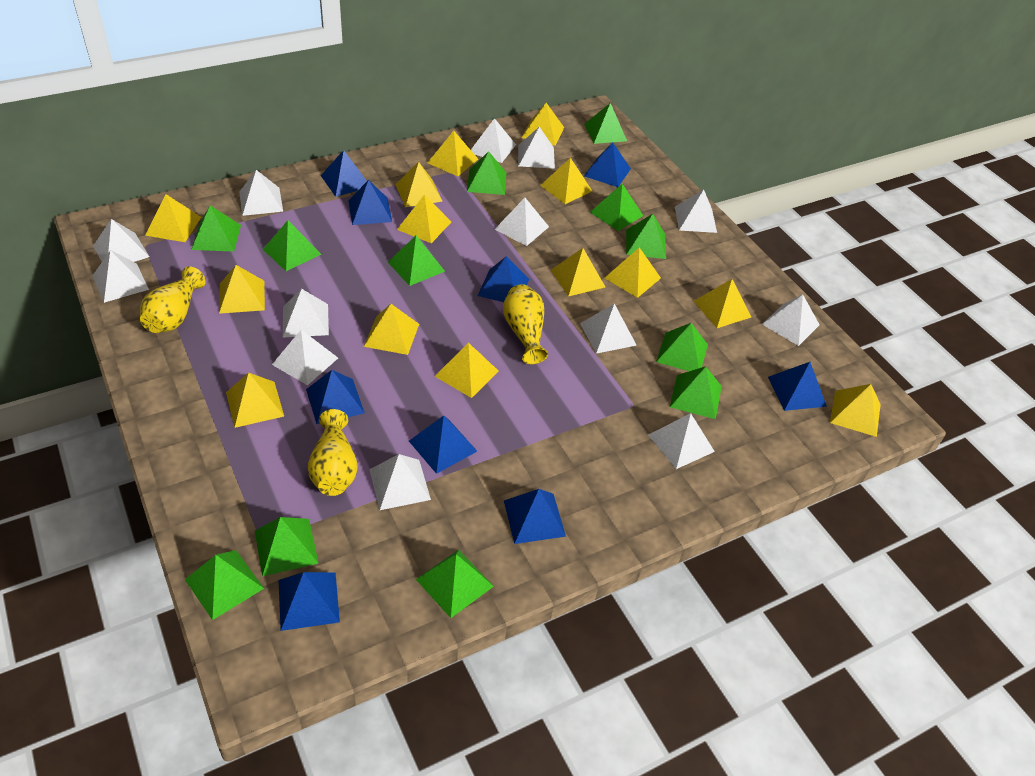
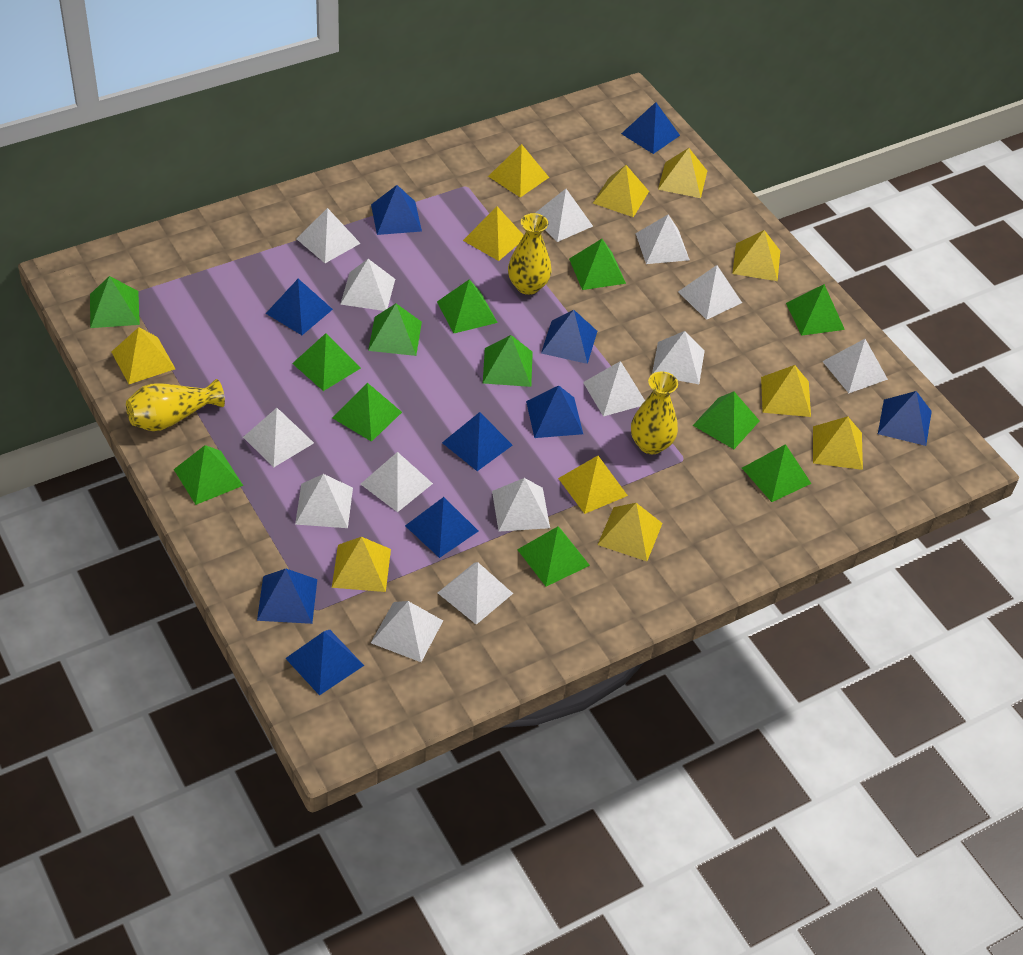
blue pyramid: [279,572,340,631] [306,370,365,424] [321,150,367,197] [348,180,392,225] [409,416,477,474] [478,256,529,302] [504,489,566,544] [584,142,631,187] [768,362,827,411] = 9 -> [257,569,317,624] [266,279,333,335] [285,630,364,695] [371,185,422,235] [405,497,478,558] [442,412,513,471] [526,385,583,438] [541,310,597,364] [621,102,680,154] [878,391,932,446] = 10
white pyramid: [93,219,149,262] [93,250,149,303] [239,170,283,216] [272,330,338,385] [283,289,329,338] [369,454,431,510] [471,118,516,163] [494,198,549,246] [518,127,555,169] [580,304,637,354] [648,413,715,469] [675,189,717,233] [762,295,820,346] = 13 -> [243,408,314,467] [295,474,353,528] [296,208,361,263] [340,259,395,311] [361,452,433,512] [371,601,443,662] [438,562,513,625] [492,478,550,532] [535,189,593,242] [583,361,645,417] [635,214,690,264] [652,331,705,384] [678,265,742,320] [822,339,888,393] = 14
yellow pyramid: [145,194,201,242] [219,265,265,314] [226,373,284,428] [364,304,419,355] [395,162,443,207] [397,194,451,243] [428,131,478,176] [435,342,499,398] [521,103,564,146] [540,158,592,204] [551,248,605,297] [605,247,661,298] [694,279,751,328] [830,384,881,437] = 14 -> [111,327,175,384] [332,537,391,592] [463,207,524,261] [488,144,549,197] [558,456,628,514] [593,165,649,217] [598,503,663,561] [658,148,707,198] [732,230,780,281] [761,365,811,417] [813,416,863,470] = 11

